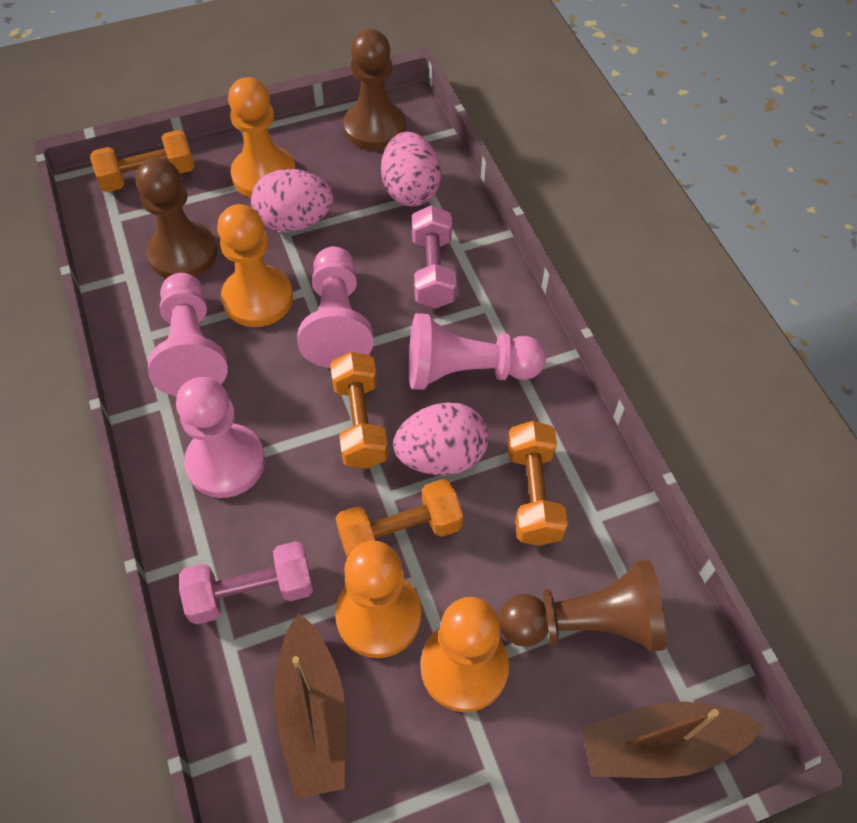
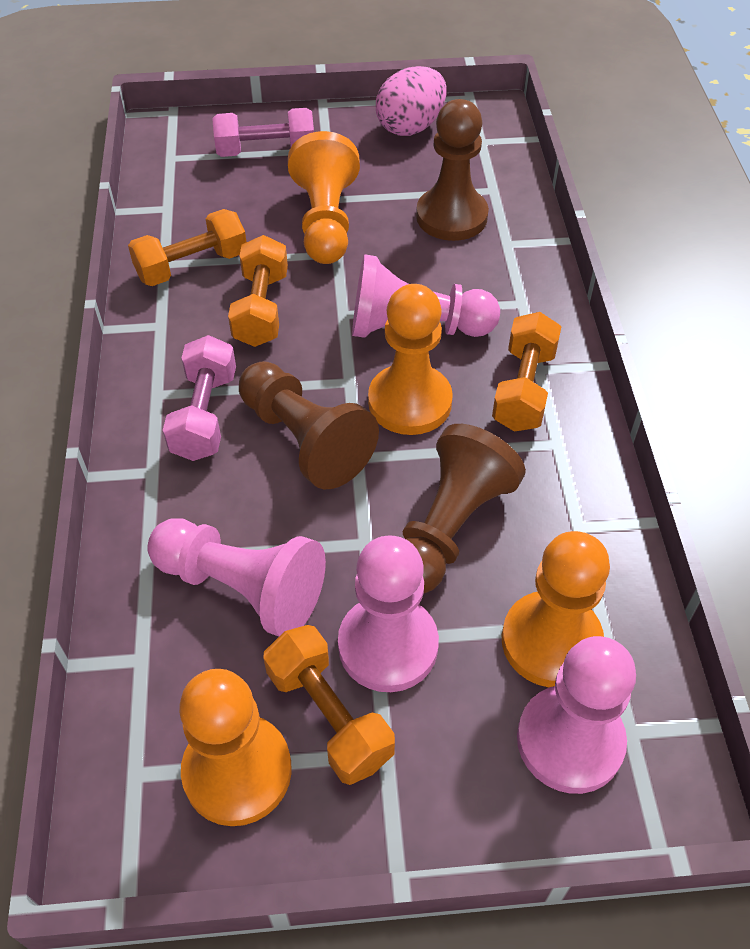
brown boat: [274,613,346,799] [581,702,764,778] = 2 -> none = 0
pink egg: [251,169,333,232] [381,132,441,206] [393,402,489,475] = 3 -> [376,66,446,136] = 1

